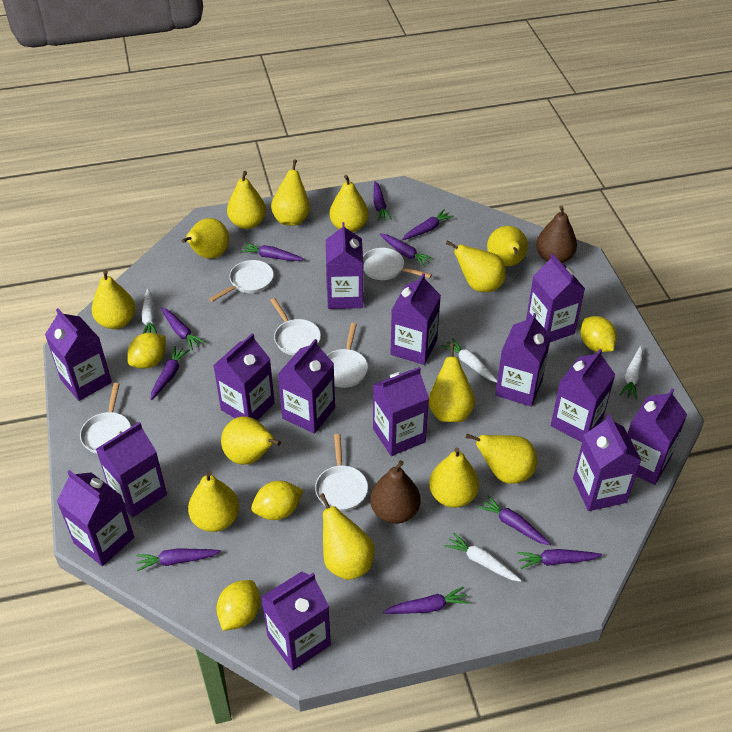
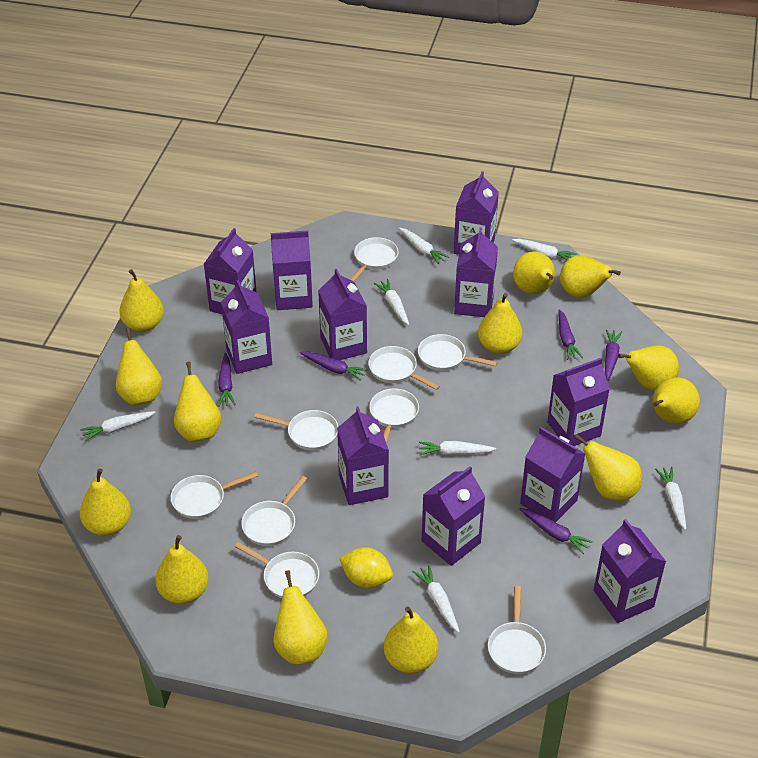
brown pear: [370,460,421,524] [536,205,577,263] = 2 -> none = 0
purple carrot: [136,548,221,571] [151,346,190,400] [161,307,205,350] [240,242,304,261] [373,181,392,221] [379,234,433,267] [383,586,470,614] [402,209,454,240] [477,495,551,545] [517,549,602,569] = 10 -> [218,353,236,407] [300,352,368,381] [519,508,593,554] [559,309,583,360] [605,329,622,381] = 5
purple carton: [45,309,112,401] [57,470,134,566] [96,422,167,517] [213,333,275,420] [261,571,331,670] [278,339,335,434] [326,222,363,309] [373,367,429,456] [390,273,441,365] [495,313,551,407] [526,254,585,342] [551,349,615,442] [573,414,641,511] [628,389,687,485] = 14 -> [204,228,257,314] [221,280,272,374] [271,231,313,310] [318,269,367,360] [337,406,389,505] [422,466,485,566] [454,171,499,255] [454,228,498,317] [520,427,585,522] [547,358,610,446] [594,519,666,623] = 11
white carrot: [142,288,157,334] [442,338,497,383] [444,532,522,582] [620,346,643,400] = 4 -> [80,411,156,442] [374,279,409,325] [399,228,449,264] [412,565,460,633] [419,441,496,455] [512,239,577,260] [655,467,686,530] = 7
white pan: [80,383,131,454] [209,260,274,302] [270,298,321,356] [315,434,368,511] [327,323,368,388] [363,248,432,280] = 6 -> [171,471,258,519] [234,542,319,598] [241,476,307,546] [254,410,338,451] [349,237,399,281] [368,346,440,390] [369,388,419,444] [418,334,498,371] [488,586,546,674] = 9
yellow lemon: [127,333,166,369] [216,580,260,631] [251,481,304,520] [581,316,617,352] = 4 -> [339,547,393,588] = 1

